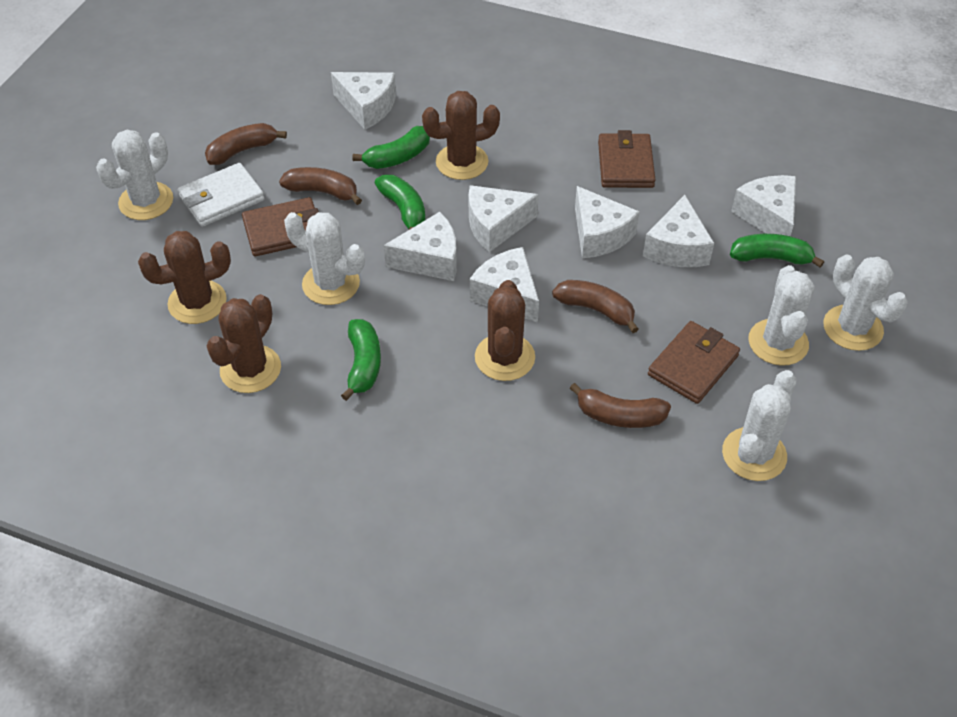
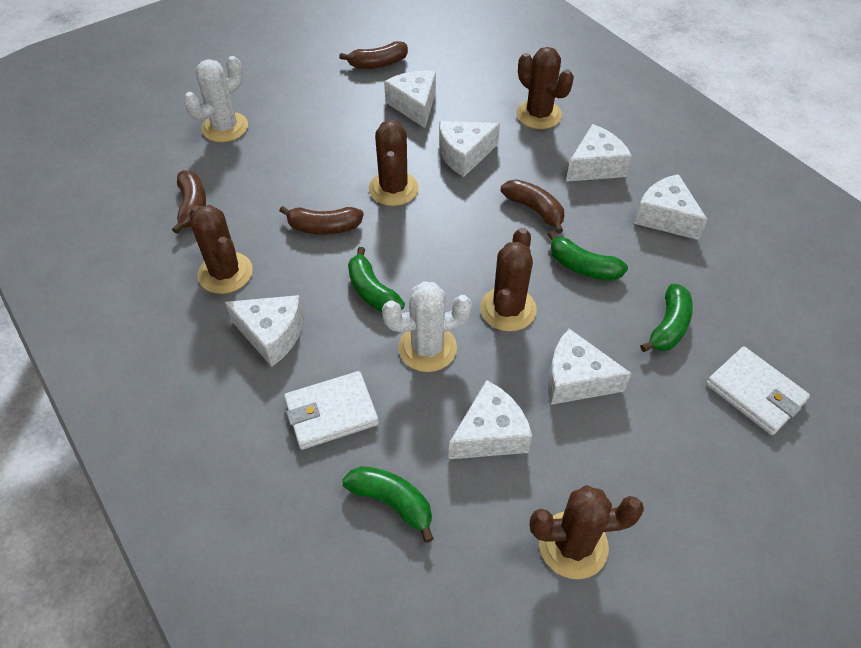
brown cactus: [138,231,231,324] [207,294,281,393] [422,91,500,180] [475,280,535,381] = 4 -> [189,205,253,294] [369,120,419,206] [480,228,537,331] [516,47,574,129] [530,485,644,579] = 5
brown wallet: [242,197,319,256] [598,130,656,188] [648,321,740,404] = 3 -> none = 0
white cactus: [96,130,173,220] [284,212,365,305] [722,370,797,481] [748,265,815,366] [823,255,908,351] = 5 -> [184,56,248,142] [382,281,472,372] = 2
white wallet: [178,163,265,227] = 1 -> [284,371,379,450] [706,347,810,435] = 2

